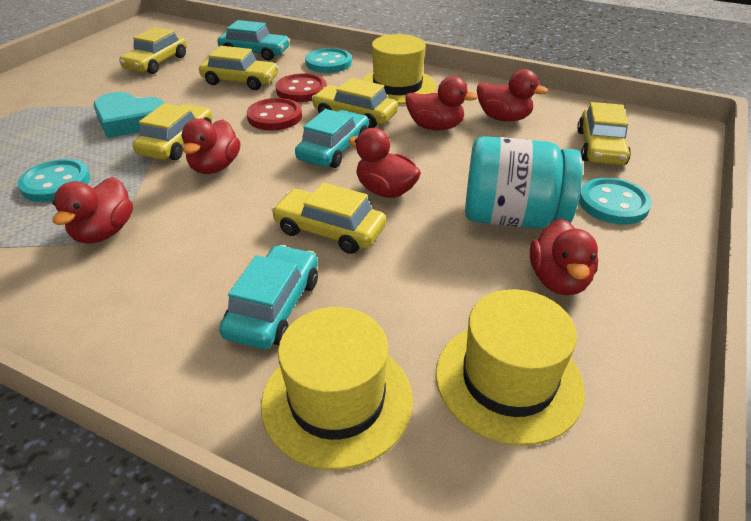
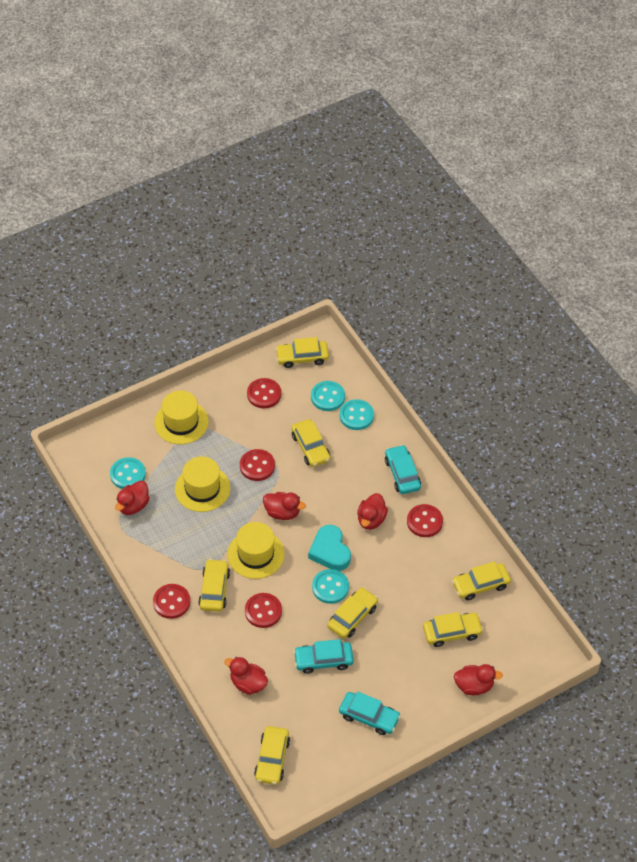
red button: [247,98,302,131] [276,74,327,102] = 2 -> [153,584,190,619] [240,449,275,481] [245,593,282,628] [247,378,281,408] [407,504,443,537] = 5
red duck: [52,177,133,243] [181,118,241,174] [348,128,421,198] [405,76,478,131] [477,69,548,122] [530,219,598,295] = 6 -> [115,481,150,515] [224,657,268,695] [263,492,306,520] [357,493,388,530] [454,664,503,695] = 5
turquoise button: [18,159,91,202] [305,48,352,73] [579,178,652,225] = 3 -> [110,457,146,489] [311,381,345,411] [312,569,349,604] [339,399,374,430] = 4
turquoise jar: [465,136,583,229] = 1 -> none = 0
yellow car: [119,27,187,74] [133,103,212,160] [199,46,279,90] [272,183,386,254] [312,78,398,128] [577,102,631,165] = 6 -> [198,559,230,612] [254,726,290,785] [275,337,329,368] [291,419,331,467] [327,587,378,639] [423,612,483,647] [452,561,511,600] = 7

